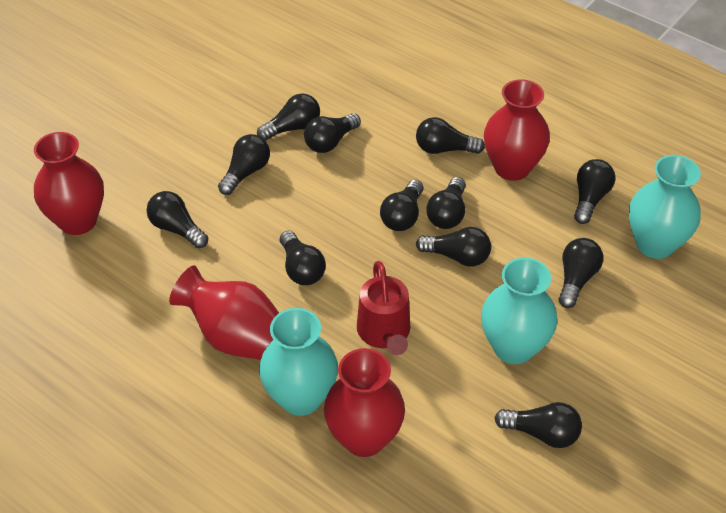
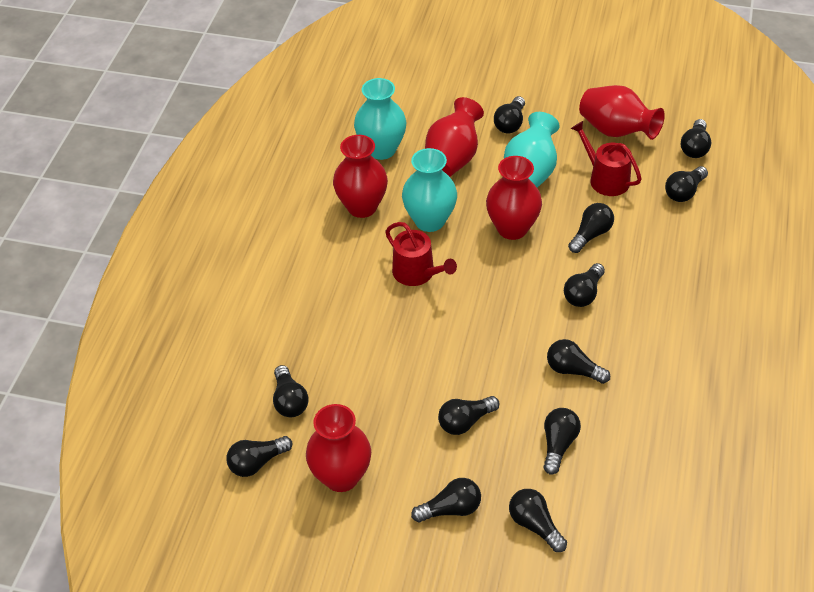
red vase: [34,132,104,235] [169,265,279,360] [324,348,405,457] [484,79,550,181] = 4 -> [306,404,371,492] [333,135,388,218] [425,97,484,177] [486,156,542,240] [579,85,665,140] = 5
red watering can: [357,261,410,355] = 1 -> [385,222,457,286] [571,121,642,196] = 2

